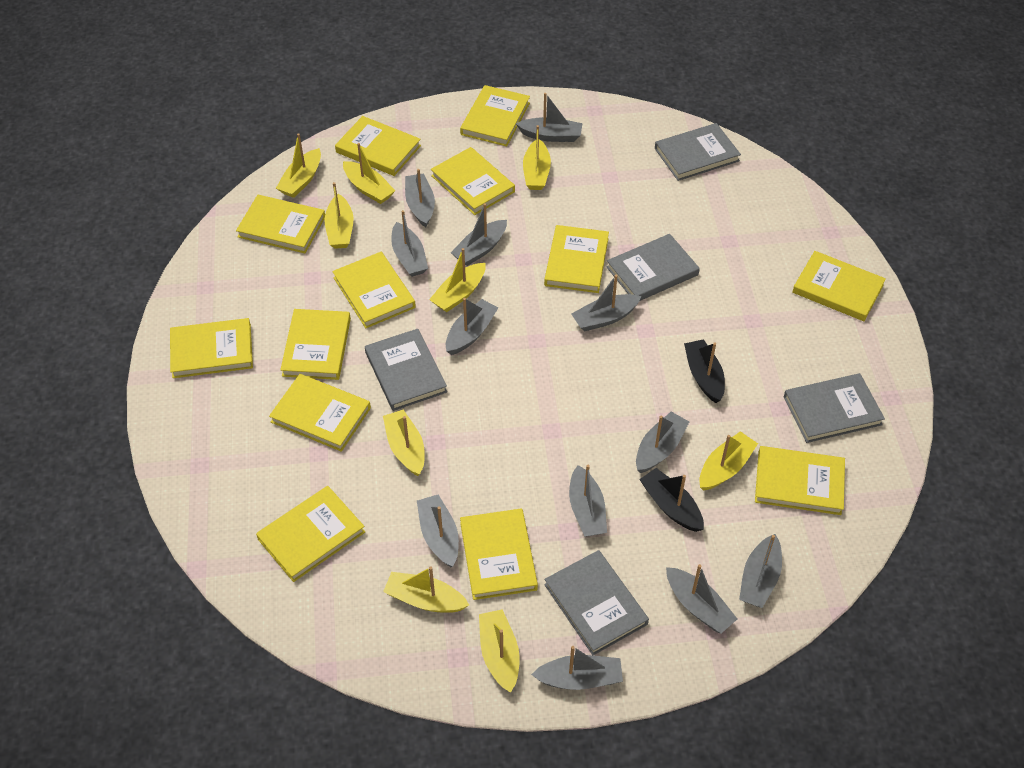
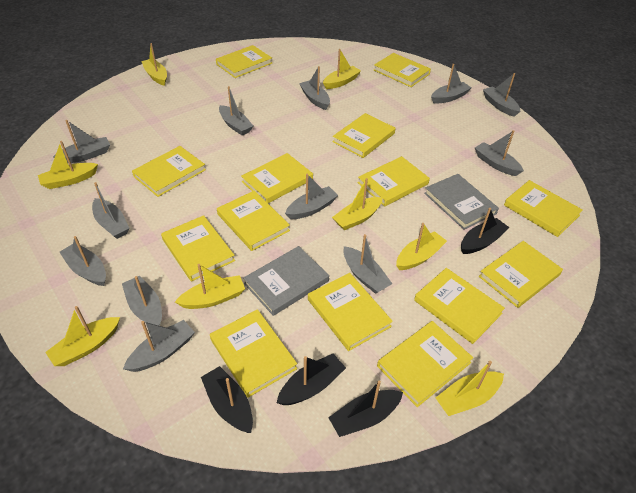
black boat: [639,468,704,532] [684,339,725,403] = 2 -> [201,366,253,433] [277,353,346,405] [328,381,403,437] [461,208,509,254] = 4
grey book: [365,329,447,411] [544,550,649,655] [607,234,700,301] [655,123,741,181] [784,373,885,443] = 5 -> [243,246,329,316] [424,174,499,230] = 2
yellow boat: [276,133,321,198] [324,182,353,249] [343,143,395,204] [383,410,425,476] [383,566,469,613] [429,248,486,312] [479,609,520,693] [523,125,551,190] [699,431,758,491] = 9 -> [38,141,98,189] [45,306,120,366] [141,43,167,86] [175,264,245,309] [323,49,361,89] [332,178,383,230] [396,223,447,270] [436,361,504,416] = 8
yellow book: [170,318,253,378] [236,195,325,253] [256,486,365,582] [269,374,371,452] [280,309,351,380] [332,252,416,328] [335,116,421,176] [431,147,515,215] [460,85,530,146] [460,508,538,600] [544,225,609,293] [755,446,845,515] [792,251,886,321] = 13 -> [132,146,206,197] [161,215,235,282] [210,309,297,398] [216,45,272,78] [217,190,290,251] [241,153,313,203] [308,273,393,351] [332,113,396,158] [358,156,430,206] [374,53,431,87] [377,321,473,407] [414,268,505,344] [479,241,563,308] [504,180,583,237] = 14

